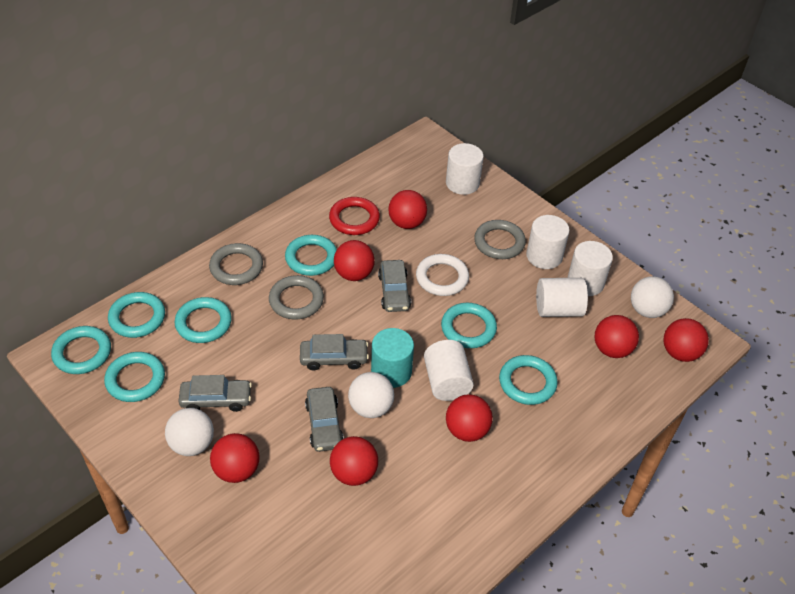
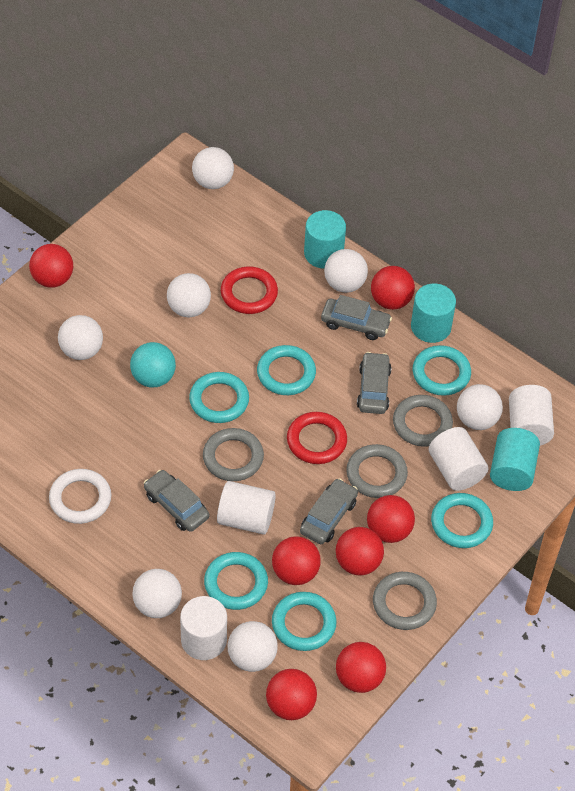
grey ring: [209,243,263,285] [269,275,324,320] [474,220,526,259] = 3 -> [203,428,264,481] [346,444,408,498] [373,572,437,630] [393,395,453,447] = 4
red ring: [329,197,380,235] = 1 -> [221,266,278,314] [287,412,347,464] = 2
turquoise ball: none = 0 -> [130,342,176,388] = 1
turquoise cylinder: [371,328,414,388] = 1 -> [304,210,346,269] [411,284,456,343] [490,428,540,491] = 3
turquoise ring: [51,326,111,374] [104,352,165,402] [108,292,165,338] [175,297,232,343] [285,235,337,276] [441,303,497,348] [499,355,558,405] = 7 -> [189,372,249,423] [204,552,268,610] [257,345,316,395] [272,592,337,651] [413,345,471,396] [431,493,493,548] = 6
white ball: [165,408,214,456] [348,372,394,418] [631,276,674,318] = 3 -> [58,315,103,360] [132,569,182,618] [167,273,211,317] [192,147,234,189] [228,621,278,672] [324,249,368,293] [457,384,503,430] = 7
white cylinder: [424,340,474,401] [446,143,484,195] [526,215,570,269] [536,278,588,317] [567,241,613,296] = 5 -> [180,596,227,660] [217,481,276,535] [428,427,488,491] [509,385,554,446] = 4

